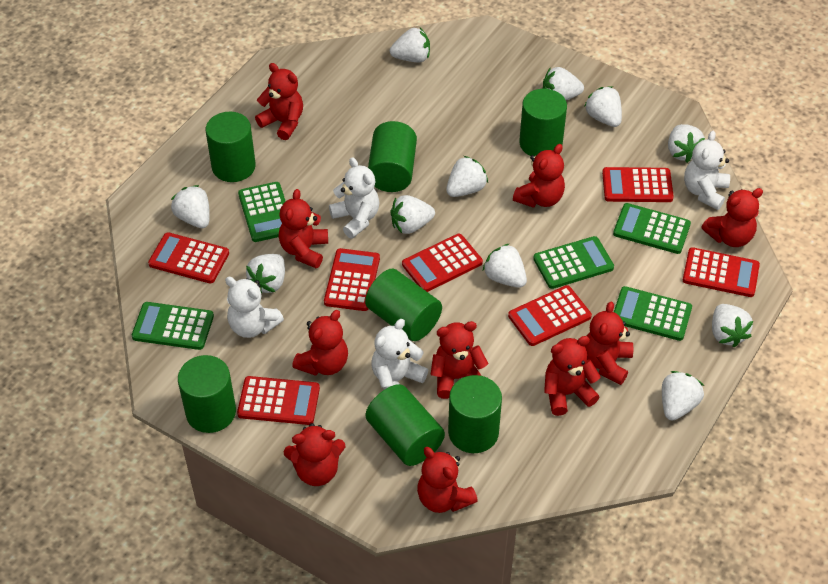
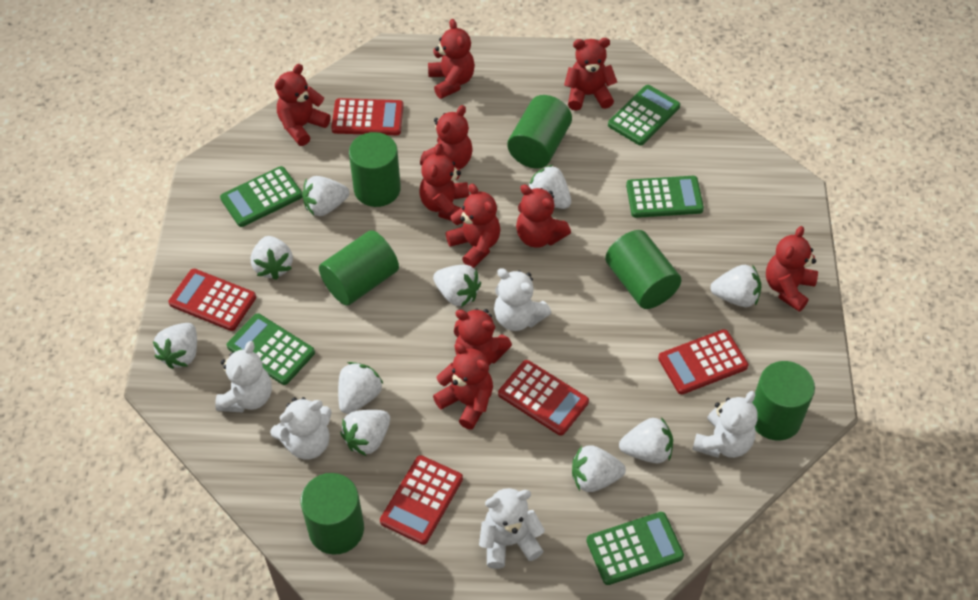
green cylinder: [178,355,236,433] [206,112,256,182] [365,269,442,341] [366,384,445,466] [368,121,417,192] [448,375,502,453] [519,89,567,156] = 7 -> [301,473,364,555] [319,230,399,306] [349,132,401,207] [507,95,572,168] [605,230,681,309] [752,361,815,440] = 6
red calculator: [148,232,229,284] [237,376,320,425] [324,248,380,311] [402,234,483,292] [508,285,592,346] [602,167,674,202] [683,247,760,297] = 7 -> [168,269,256,331] [331,98,404,135] [380,455,463,545] [498,360,589,436] [658,329,748,394] = 5
white strawberry: [171,185,210,228] [246,254,285,294] [390,28,430,62] [391,195,435,234] [446,156,488,197] [483,244,527,288] [543,67,584,100] [584,86,622,127] [662,371,704,421] [668,124,705,163] [712,304,753,347] = 11 -> [153,323,197,369] [251,236,293,280] [302,176,349,216] [338,362,383,414] [340,410,390,456] [433,265,481,307] [528,165,571,209] [572,445,626,492] [619,417,673,463] [710,265,761,307] = 10
white teddy bear: [225,277,284,338] [329,157,379,238] [372,319,428,390] [684,131,730,210] = 4 -> [215,341,272,413] [270,397,332,460] [479,488,545,569] [494,268,551,331] [692,391,758,458] = 5

